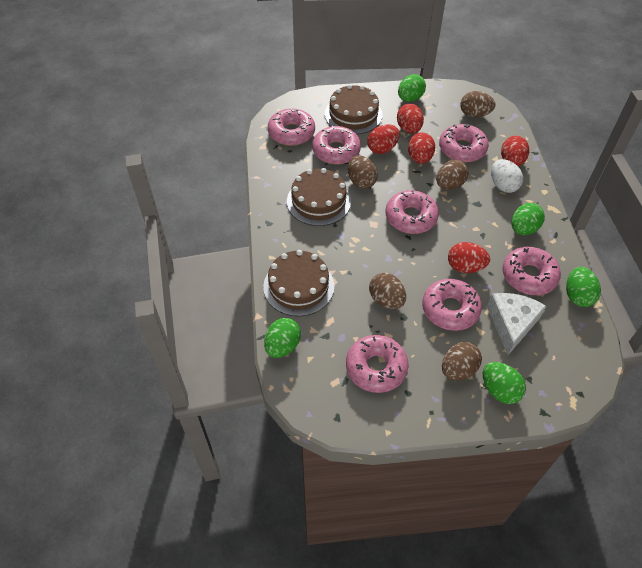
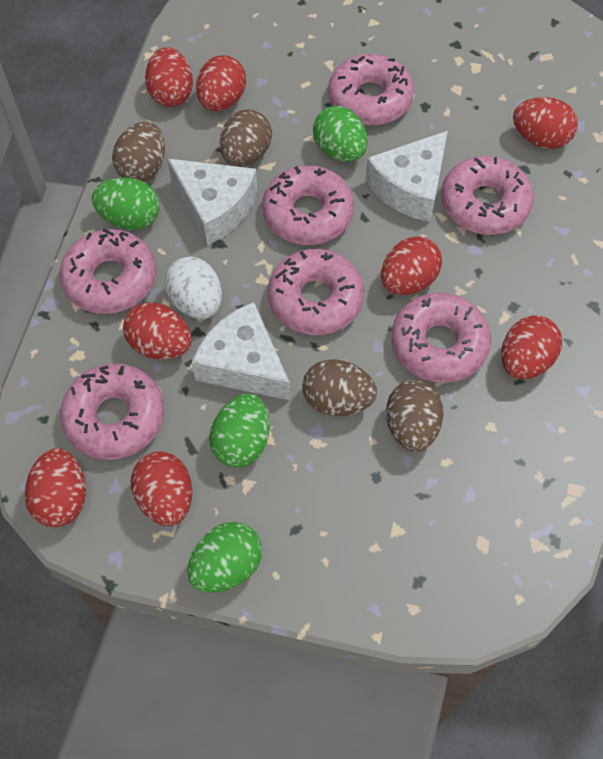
brown cake: [263,250,334,316] [287,168,351,226] [325,84,382,134] = 3 -> none = 0
brown egg: [348,155,378,189] [369,273,406,309] [436,160,469,190] [442,342,482,381] [460,91,496,117] = 5 -> [112,121,165,182] [220,109,272,167] [302,359,377,416] [386,380,444,452] = 4
green egg: [264,318,301,358] [398,74,426,102] [483,362,526,404] [511,203,545,235] [566,267,601,307] = 5 -> [92,177,160,230] [187,522,262,593] [209,393,270,468] [313,106,367,162] = 4
red egg: [367,124,400,154] [397,104,424,134] [408,132,435,164] [448,242,490,273] [501,136,529,166] = 5 -> [25,448,86,527] [123,302,192,359] [131,451,192,526] [145,47,193,107] [196,55,246,111] [381,236,442,295] [501,315,562,379] [513,97,578,149] = 8
white cheese: [487,293,546,355] = 1 -> [167,158,257,246] [192,302,290,400] [365,131,448,222] = 3

